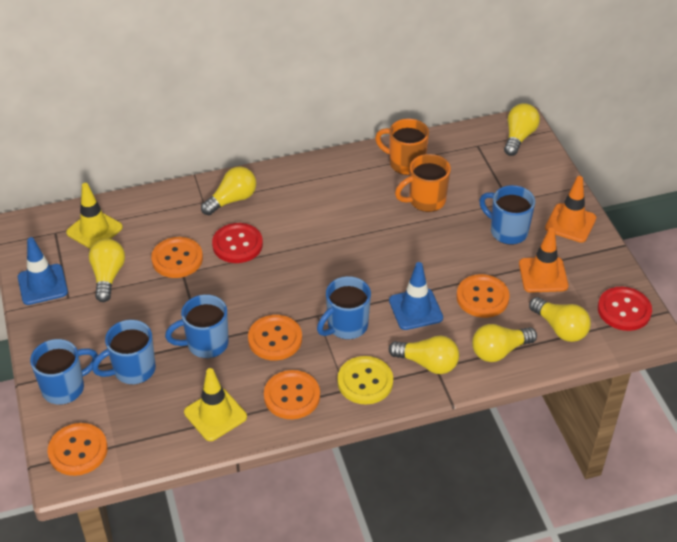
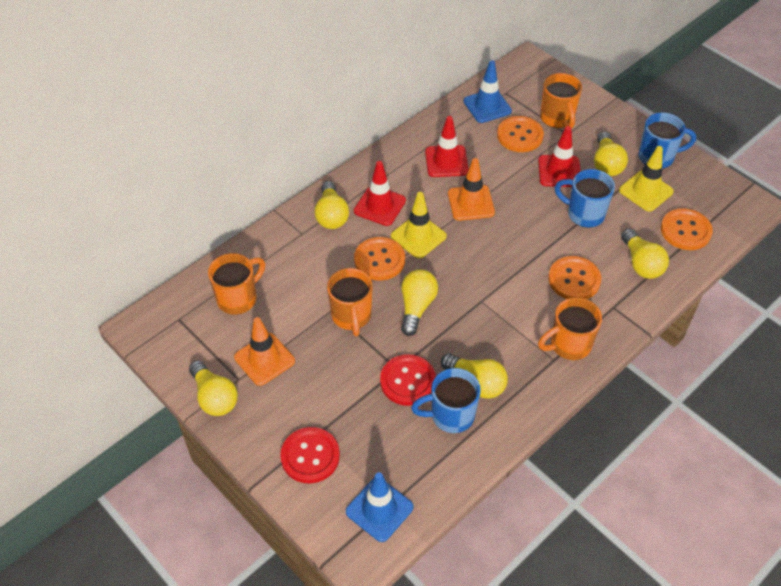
blue mug: [30,339,98,405] [92,320,156,385] [165,294,229,358] [317,276,371,340] [479,185,535,245] = 5 -> [411,368,481,433] [554,169,615,228] [638,113,696,169] = 3
orange button: [48,423,108,476] [151,237,203,278] [248,315,302,360] [264,370,320,419] [456,274,510,318] = 5 -> [354,237,405,281] [497,116,544,152] [549,256,601,299] [661,208,713,250] = 4
orange mug: [375,118,429,175] [395,154,451,212] = 2 -> [208,253,265,315] [327,268,373,336] [538,297,602,360] [540,73,582,129] = 4
red traffic cone: none = 0 -> [354,161,406,226] [425,116,469,177] [538,126,580,187] = 3
yellow button: [338,356,393,405] = 1 -> none = 0

